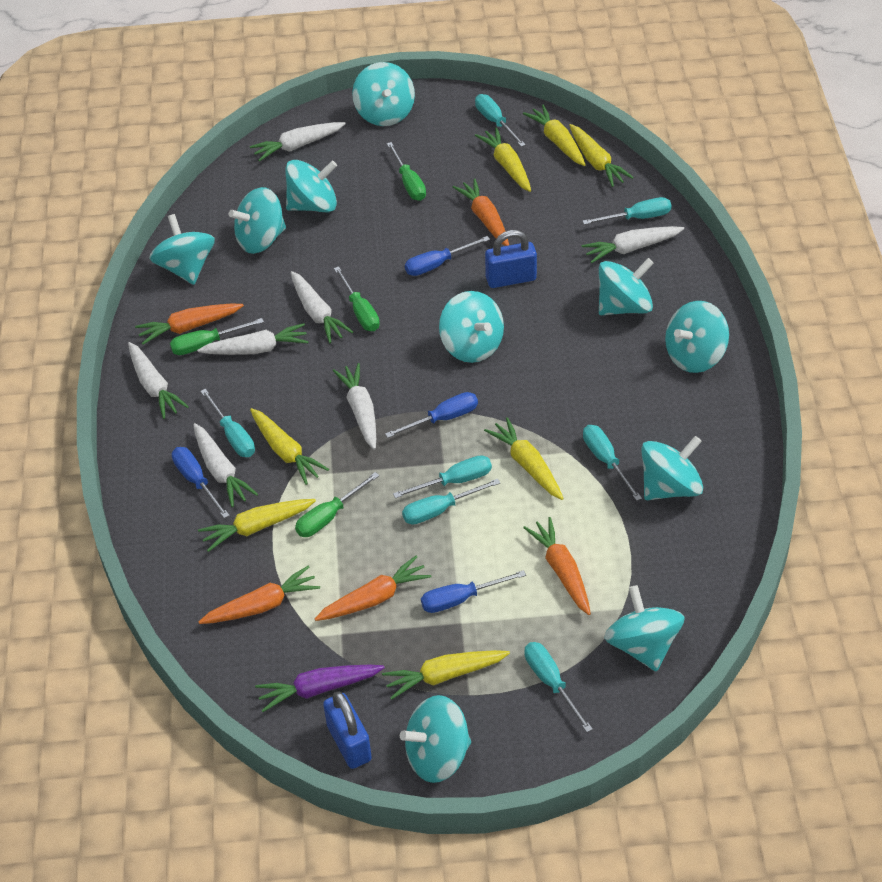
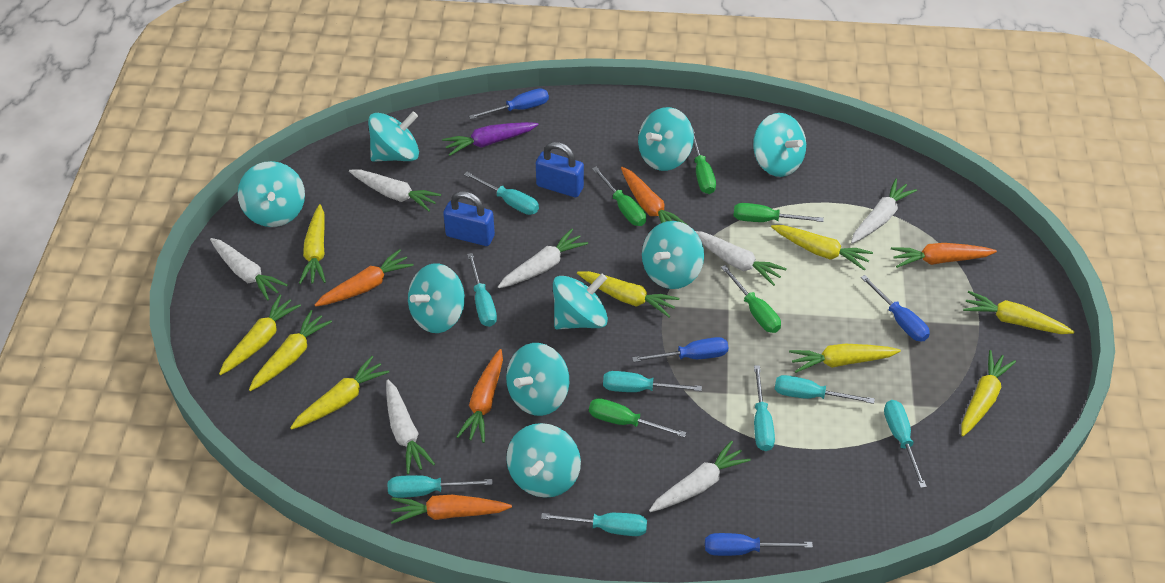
green screwdriver: [170,318,264,355] [295,472,379,537] [334,266,380,331] [387,142,426,201] = 4 -> [589,398,687,438] [592,167,646,226] [693,129,716,194] [721,265,781,333] [733,203,824,222] = 5
turquoise screwdriver: [200,389,255,457] [393,455,492,498] [402,478,500,525] [475,94,526,147] [524,642,593,732] [583,197,672,225] [583,425,642,501] = 7 -> [388,475,492,498] [464,172,539,215] [467,253,497,327] [541,513,647,536] [603,371,702,392] [754,366,775,451] [775,375,875,404] [884,400,927,488] = 8
turquoise spinning top: [149,214,215,285] [229,187,286,254] [286,160,337,212] [352,62,415,126] [400,695,471,783] [439,291,504,363] [599,258,654,315] [604,585,685,672] [641,436,703,500] [665,301,729,373] = 10 -> [238,161,305,227] [368,112,419,162] [408,263,465,333] [506,343,569,416] [506,423,581,498] [553,273,608,329] [638,107,694,171] [642,221,704,289] [753,113,806,177] = 9
yellow carrot: [198,499,316,552] [250,408,329,485] [382,650,510,700] [475,127,531,192] [484,417,564,500] [523,105,586,166] [569,124,634,187] = 7 -> [219,294,301,375] [249,310,332,391] [290,356,389,430] [299,204,326,284] [577,271,679,317] [771,225,873,270] [789,344,901,373] [961,350,1016,436] [963,291,1074,334] = 9

